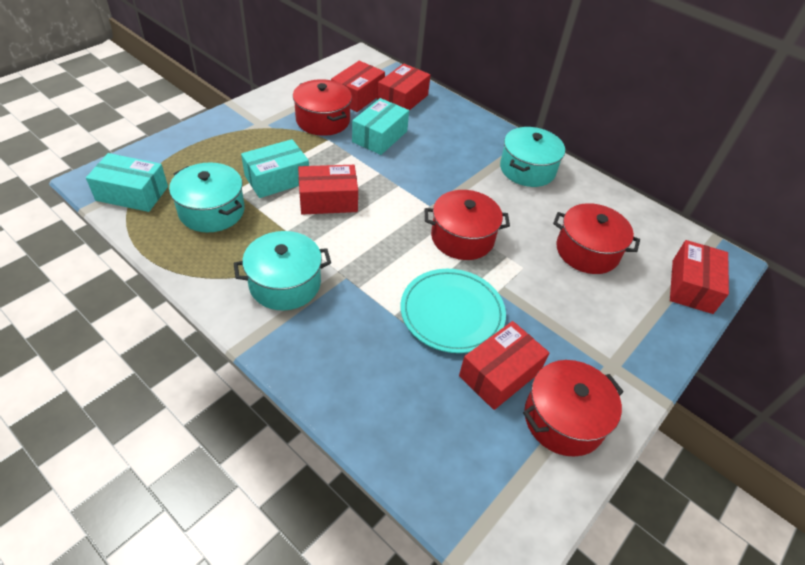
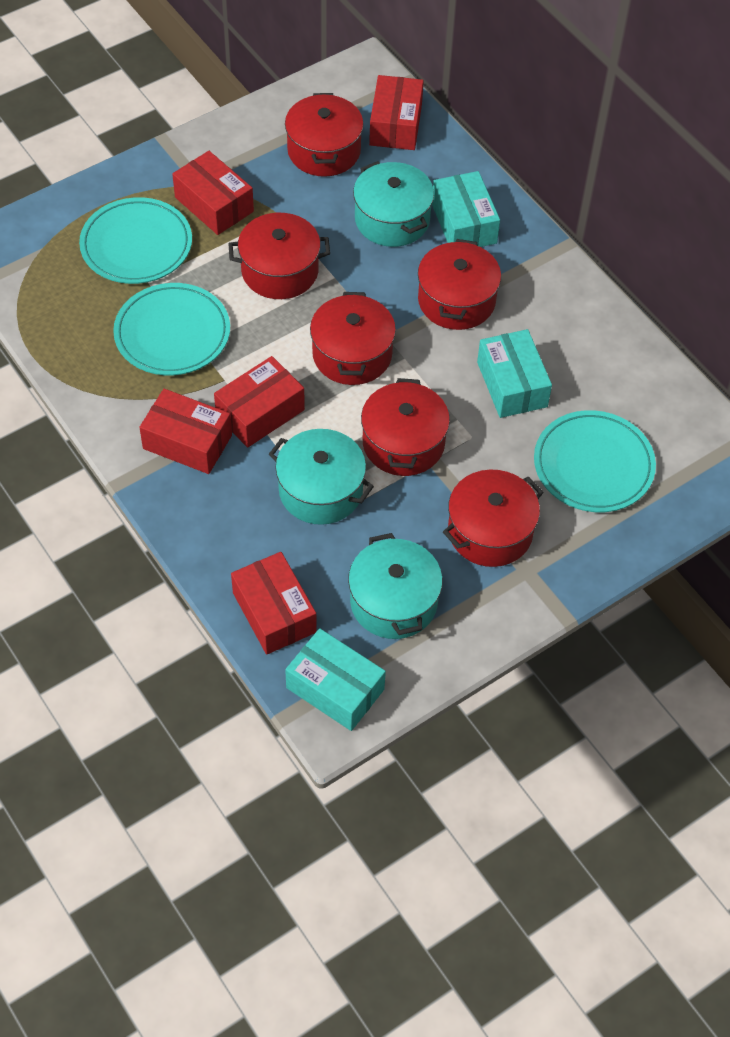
red pot: [293,79,352,136] [425,190,510,260] [523,360,624,456] [553,203,640,274] = 4 -> [228,213,330,299] [285,93,364,177] [310,292,396,385] [361,378,450,476] [418,239,501,330] [443,470,544,567] = 6
turquoise plate: [401,269,506,353] = 1 -> [79,197,192,284] [113,283,230,375] [534,410,656,512] = 3

